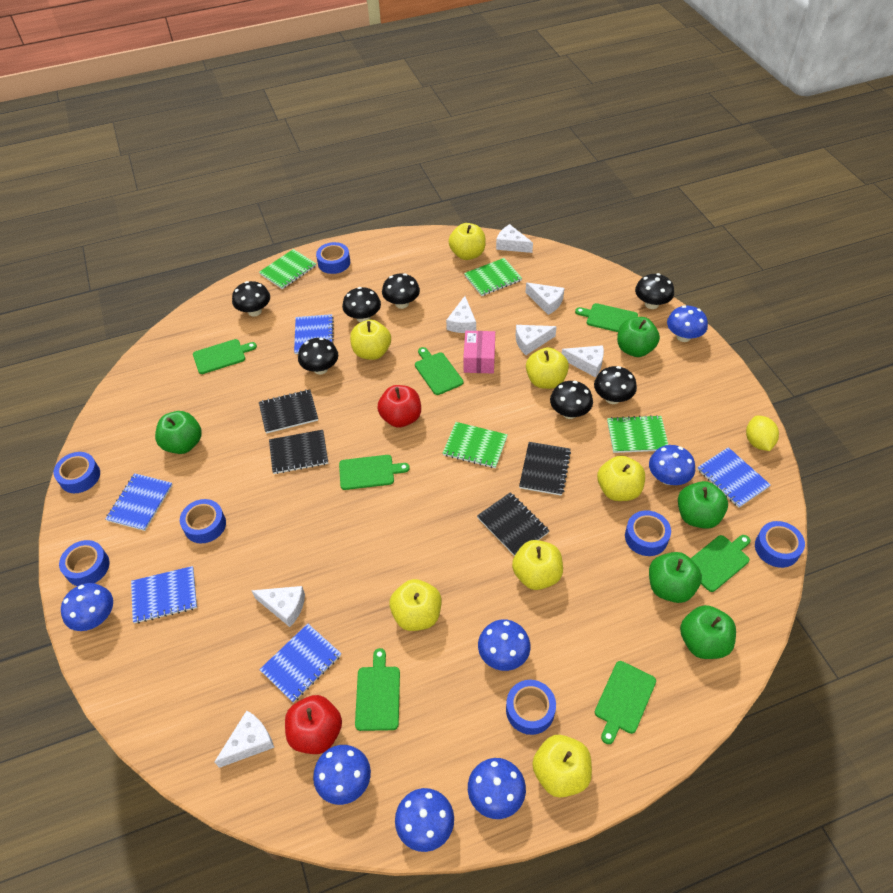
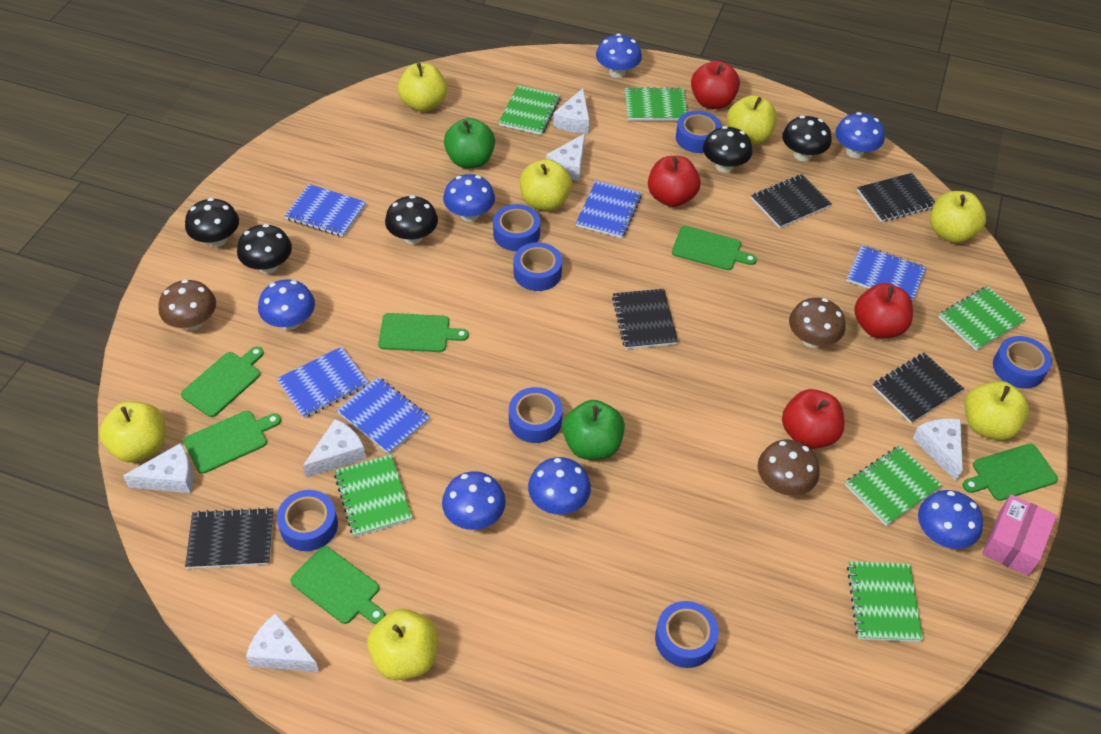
black mushroom: [232,281,270,317] [298,338,338,374] [342,287,381,322] [382,273,420,309] [550,381,593,419] [594,366,637,404] [635,273,674,309] = 7 -> [185,198,239,247] [237,224,292,274] [385,195,438,244] [703,126,752,173] [782,116,832,161] = 5
black notebook: [259,389,318,433] [269,430,328,474] [477,492,550,556] [519,442,571,496] = 4 -> [185,507,274,569] [612,289,678,349] [751,174,832,228] [857,173,935,222] [872,353,964,423] = 5
brown mushroom: none = 0 -> [158,280,216,331] [758,440,820,496] [789,298,846,348] = 3
green apple: [155,411,202,454] [617,317,660,357] [649,552,702,603] [678,481,728,529] [680,605,736,659] = 5 -> [444,118,495,168] [562,400,625,460] = 2
green cutting board: [193,339,257,374] [339,455,410,490] [355,648,400,731] [415,347,463,395] [575,303,638,332] [595,661,656,744] [690,535,750,592] = 7 -> [181,346,264,417] [184,411,281,474] [290,546,385,624] [378,313,469,352] [672,226,757,270] [963,444,1058,501] = 6
green notebook: [259,249,316,289] [443,422,508,468] [464,258,522,296] [607,415,668,453] = 4 -> [334,455,412,537] [498,85,560,135] [625,87,687,121] [845,445,942,526] [847,561,923,642] [939,286,1026,351] = 6
red apple: [285,695,342,754] [377,385,421,428] = 2 -> [648,156,701,207] [691,61,740,109] [782,389,845,449] [854,283,913,338] = 4
white cheese: [215,711,274,768] [251,586,305,627] [446,296,476,333] [496,224,533,253] [516,325,557,355] [525,283,564,315] [562,345,604,377] = 7 -> [123,443,193,493] [246,613,319,672] [303,419,366,477] [546,133,585,181] [553,88,589,133] [912,419,963,481] = 6
yellow lemon: [746,416,779,451] = 1 -> none = 0

